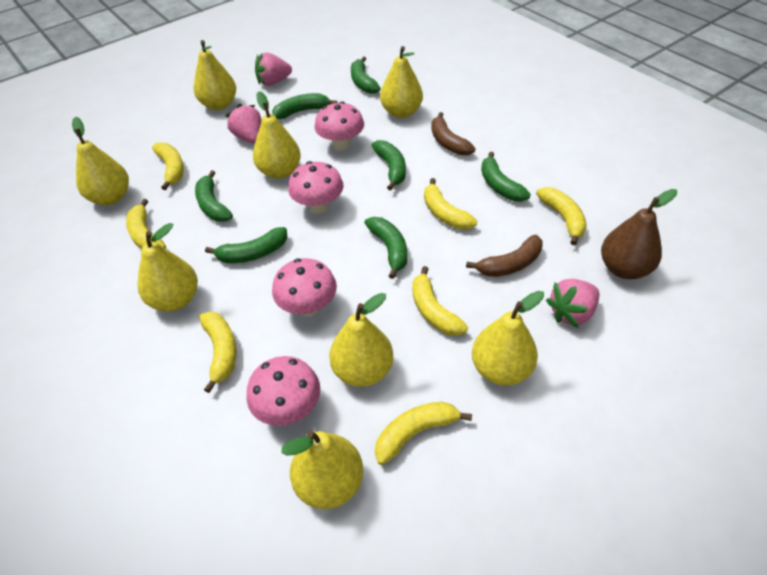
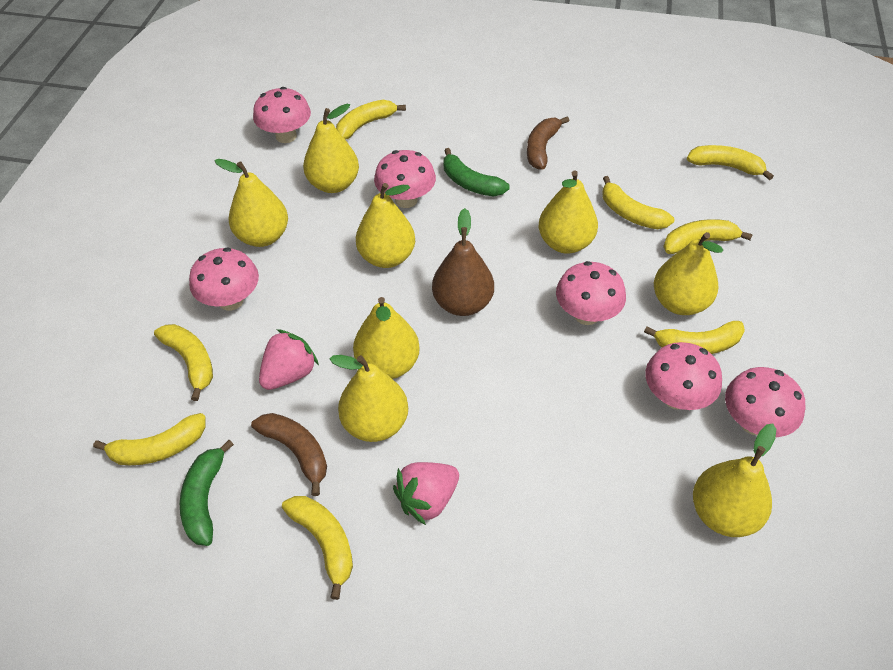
green banana: [195,170,233,222] [205,227,287,263] [272,93,337,119] [351,56,381,94] [365,217,407,279] [372,140,406,190] [481,152,531,201] = 7 -> [180,440,234,546] [443,148,510,196] = 2
pink mushroom: [246,356,320,426] [272,258,337,317] [288,161,343,214] [315,101,364,151] = 4 -> [189,248,259,311] [253,87,311,143] [374,150,436,208] [556,261,626,325] [645,342,722,410] [725,367,805,437] = 6
pink strawberry: [226,104,262,143] [255,53,292,86] [546,279,599,328] = 3 -> [259,329,319,390] [393,462,459,525] = 2
yellow banana: [126,199,166,249] [152,142,184,190] [199,312,237,393] [375,402,472,465] [412,266,468,336] [424,178,477,230] [536,187,587,245] = 7 -> [93,413,205,465] [154,324,213,401] [282,496,353,600] [336,100,406,139] [602,176,674,229] [644,321,745,354] [663,219,753,254] [687,145,774,180] = 8

